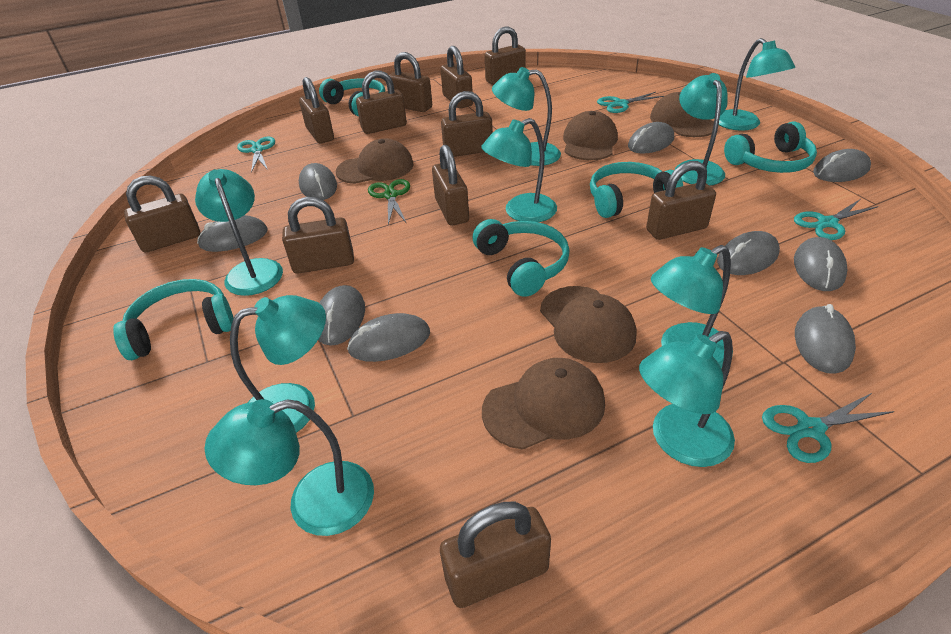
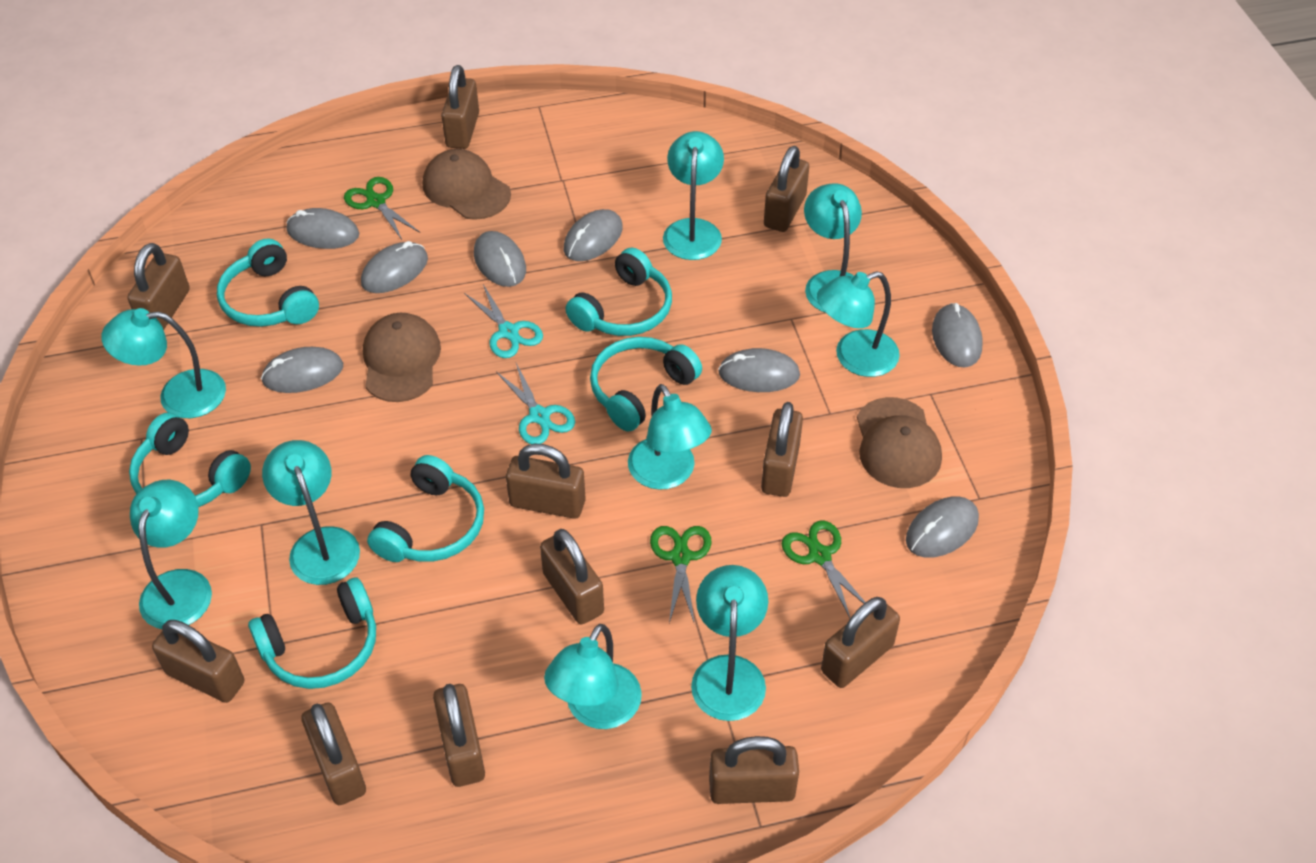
brown cap: [336,138,414,184] [482,358,605,450] [540,286,636,363] [563,111,618,160] [650,92,714,137] = 5 -> [363,313,441,402] [423,149,511,220] [857,397,942,488] = 3
green scissors: [368,179,410,225] = 1 -> [344,177,420,240] [650,526,711,625] [782,521,865,618] = 3
grey mouse: [197,215,268,252] [299,163,337,200] [318,285,365,346] [347,313,430,362] [628,122,674,154] [717,231,780,275] [794,237,847,291] [795,304,856,374] [813,149,871,182] = 9 -> [261,347,343,393] [287,208,359,249] [361,241,428,293] [474,231,526,287] [564,209,623,261] [718,348,800,392] [906,496,979,558] [932,303,983,368] = 8
turquoise headphones: [113,279,234,360] [319,78,385,117] [473,219,569,297] [590,162,683,218] [724,122,817,173] = 5 -> [129,413,251,507] [217,238,319,327] [248,578,376,689] [367,455,484,562] [565,247,672,336] [590,337,702,432] = 6
turquoise scissors: [237,137,275,173] [597,92,664,113] [762,393,895,463] [794,199,878,240] = 4 -> [464,284,543,358] [496,363,575,444] = 2

